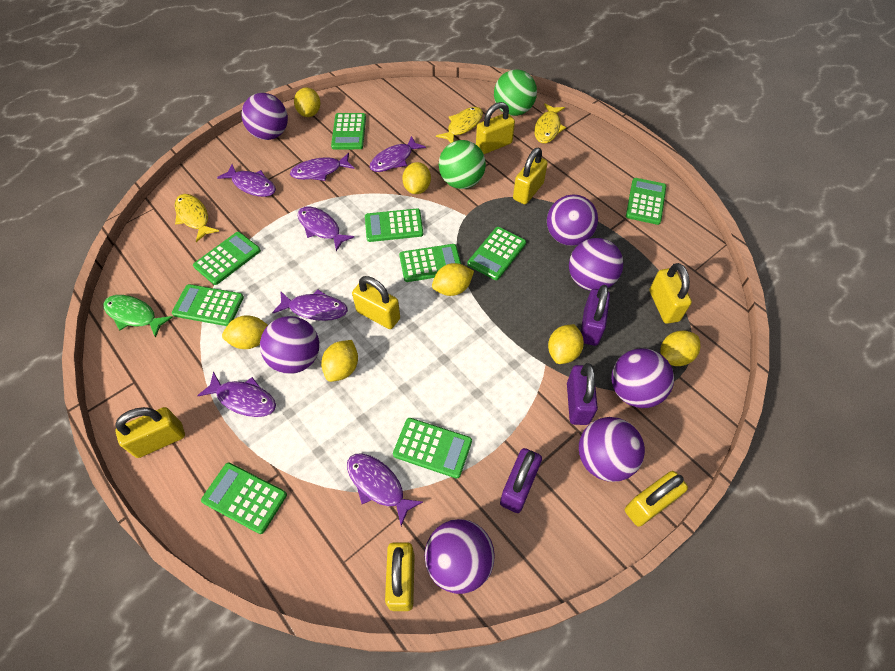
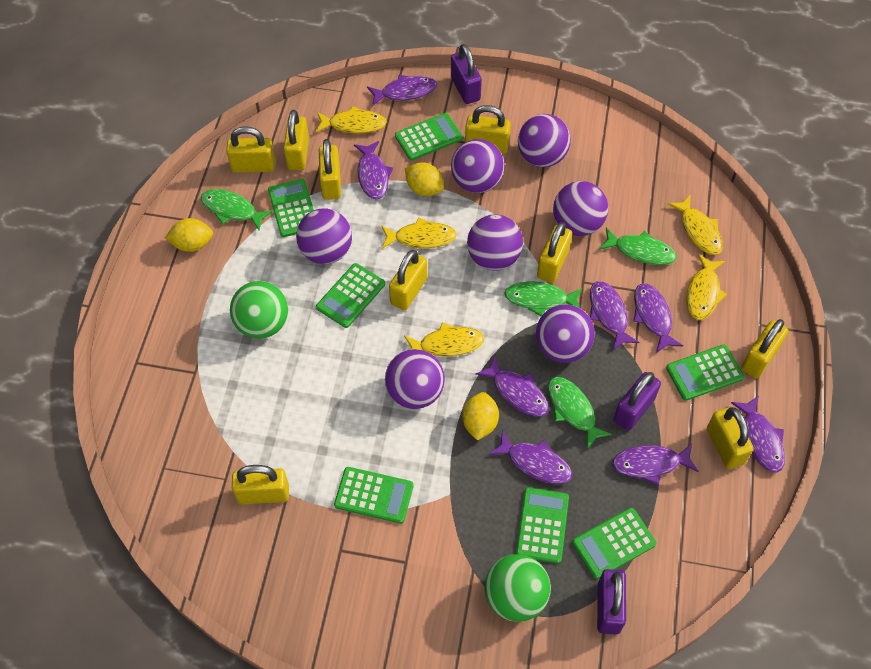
green calculator: [172,284,244,326] [193,232,261,285] [201,463,287,534] [331,113,366,149] [365,208,423,242] [393,418,472,478] [399,244,461,282] [467,227,526,280] [626,178,666,225] = 9 -> [268,179,314,237] [316,263,385,328] [334,467,414,524] [395,113,463,160] [516,487,569,564] [572,508,656,579] [666,344,744,401] = 7
green fish: [103,295,173,338] = 1 -> [201,189,273,230] [504,282,582,316] [548,377,612,449] [599,228,677,265] = 4
purple fish: [197,372,276,417] [217,164,276,197] [272,289,348,321] [290,153,355,181] [298,207,354,251] [347,453,423,526] [370,136,426,172] = 7 -> [354,141,393,199] [367,75,437,106] [475,356,549,417] [489,430,572,484] [590,281,640,351] [612,444,699,485] [633,283,683,353] [731,396,785,473] = 8
yellow fish: [175,194,219,242] [436,107,483,143] [534,103,566,143] = 3 -> [316,106,387,134] [381,217,457,249] [404,323,485,357] [667,195,723,255] [686,254,727,320] = 5
yellow lemon: [222,315,268,349] [294,87,320,117] [321,340,358,382] [402,162,431,194] [432,263,474,296] [548,324,584,364] [660,330,701,366] = 7 -> [165,218,213,252] [405,162,444,196] [462,392,499,441] = 3
yellow padlock: [115,407,185,458] [352,276,400,329] [385,542,415,611] [476,102,515,154] [513,148,548,204] [625,471,688,527] [649,263,692,324] = 7 -> [226,126,275,172] [232,465,289,504] [283,110,309,170] [319,139,341,200] [389,250,427,310] [465,105,511,154] [537,222,572,283] [707,407,754,469] [741,319,788,378] = 9

